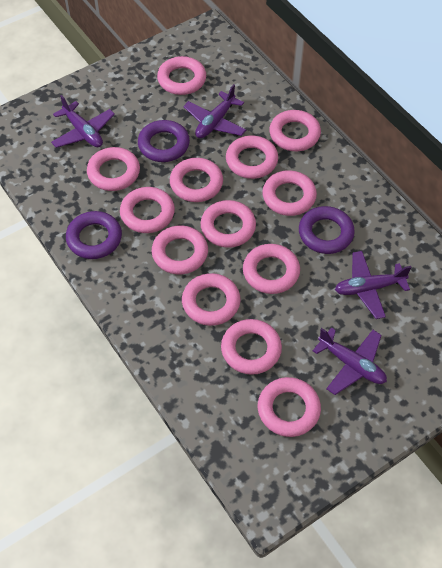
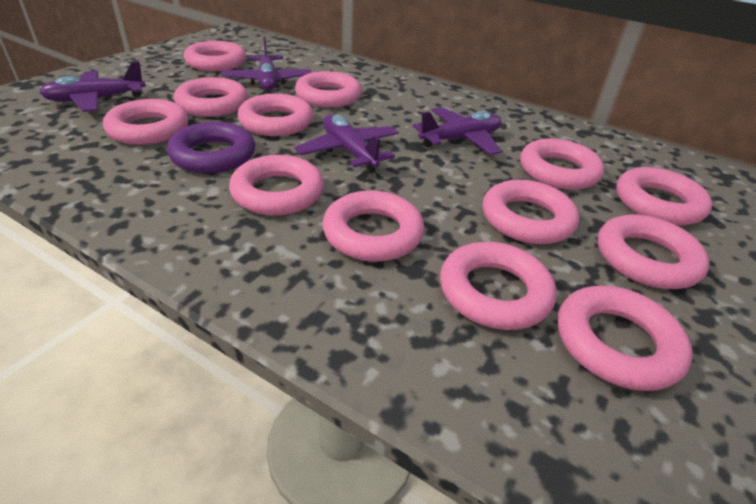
purple ring: [66,211,122,259] [138,120,190,162] [299,206,355,254] = 3 -> [167,122,255,173] = 1

